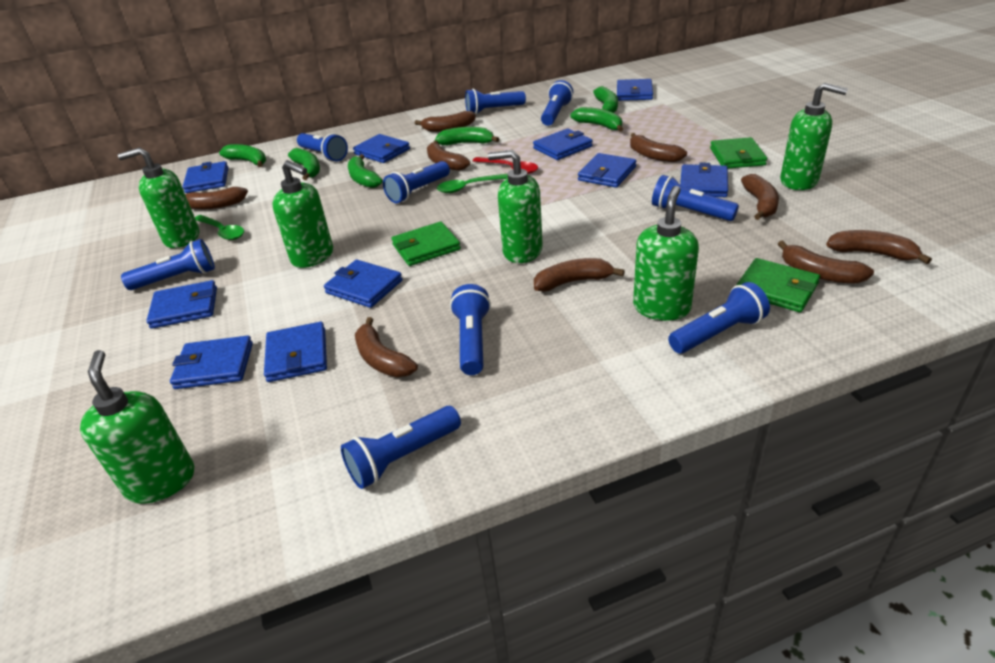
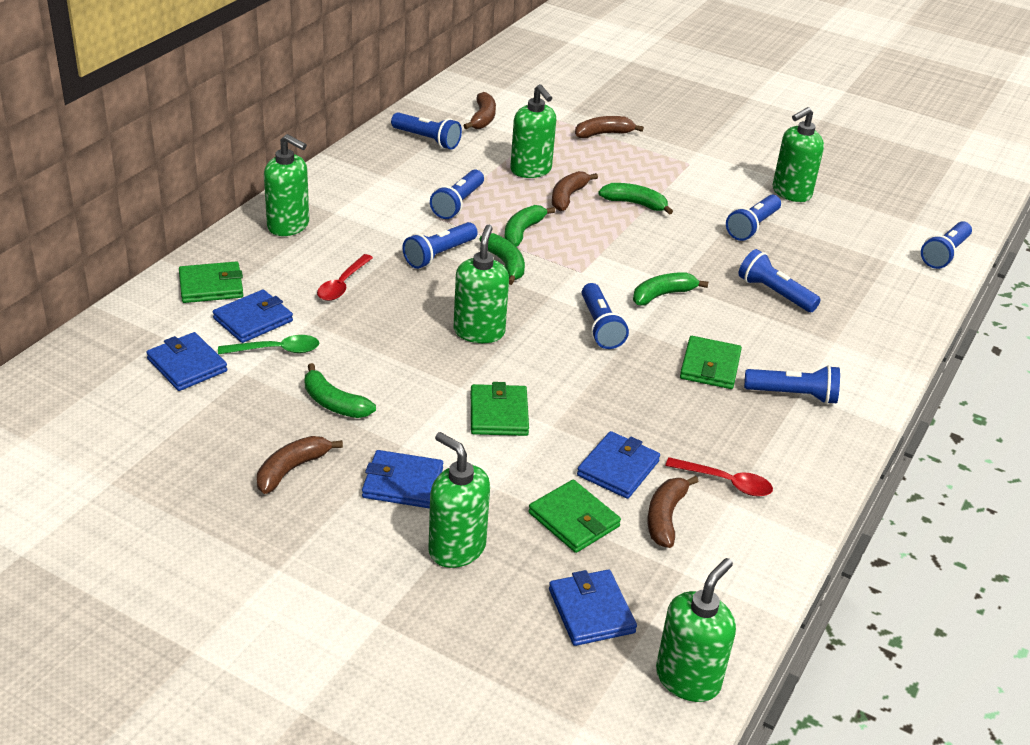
blue flashlight: [121,239,215,290] [297,133,348,162] [341,406,461,489] [383,161,450,203] [450,284,491,375] [465,89,526,114] [541,80,573,126] [652,175,739,221] [668,282,770,354] = 9 -> [391,112,462,150] [403,222,478,269] [430,170,484,219] [582,283,629,349] [726,195,781,241] [739,249,821,312] [744,365,840,404] [921,221,972,269] = 8
blue wallet: [146,280,217,329] [170,336,253,389] [183,161,228,193] [264,322,327,382] [324,260,402,308] [353,134,410,163] [533,129,593,160] [578,153,636,188] [617,79,653,101] [680,162,728,197] = 10 -> [146,332,227,391] [213,290,293,343] [362,450,443,508] [549,570,637,646] [577,431,660,499] = 5
brown banana: [185,187,248,209] [355,317,418,377] [415,111,476,132] [427,140,470,171] [534,258,625,292] [630,133,687,162] [741,174,779,220] [778,240,874,284] [826,230,932,264] = 9 -> [257,436,343,494] [463,92,496,129] [552,171,598,211] [575,116,644,138] [648,476,699,548] = 5
green banana: [219,144,266,167] [288,148,320,180] [348,154,383,188] [435,127,499,145] [570,107,623,132] [593,86,618,113] = 6 -> [304,363,376,418] [479,233,525,285] [504,205,555,247] [598,183,673,215] [633,272,708,306] = 5
green spoon: [195,215,244,240] [437,174,508,193] = 2 -> [218,335,319,354] = 1
green wallet: [392,222,461,266] [710,137,767,169] [736,258,820,312] = 3 -> [179,261,243,303] [471,382,529,436] [528,480,621,553] [680,336,742,389] = 4
red spoon: [473,157,538,174] = 1 -> [317,254,373,301] [665,457,773,496] = 2

